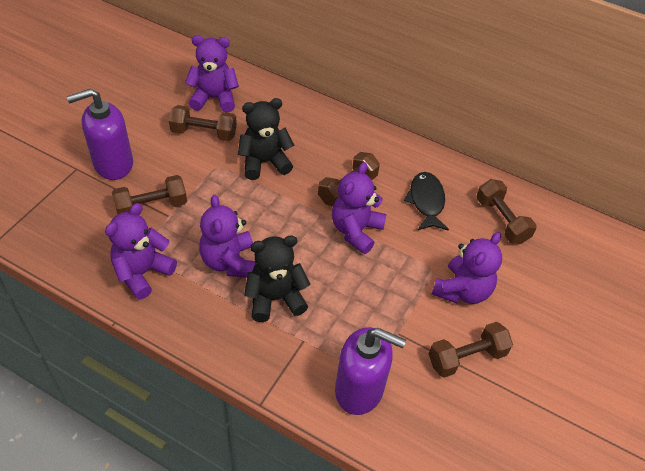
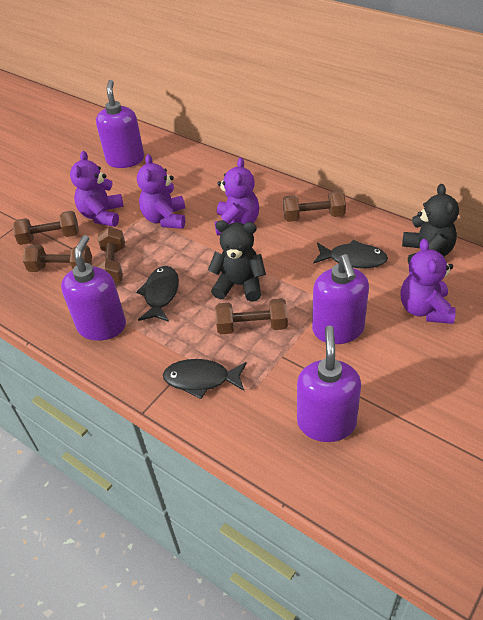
black fish: [404,172,449,231] = 1 -> [136,266,179,322] [163,359,247,399] [313,240,388,268] = 3
purple soap dispenser: [67,88,133,180] [335,327,406,415] = 2 -> [61,235,126,341] [96,80,144,168] [297,326,361,442] [312,254,369,344] = 4
purple teddy bear: [105,203,177,300] [185,35,239,112] [199,195,256,278] [332,162,387,254] [432,232,502,304] = 5 -> [70,151,124,227] [137,154,185,229] [215,157,259,235] [401,239,456,324] = 4

